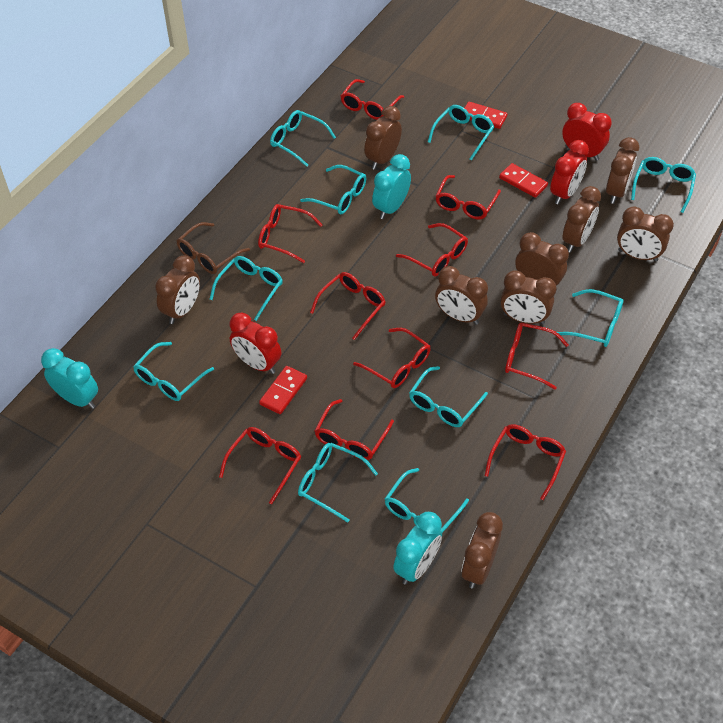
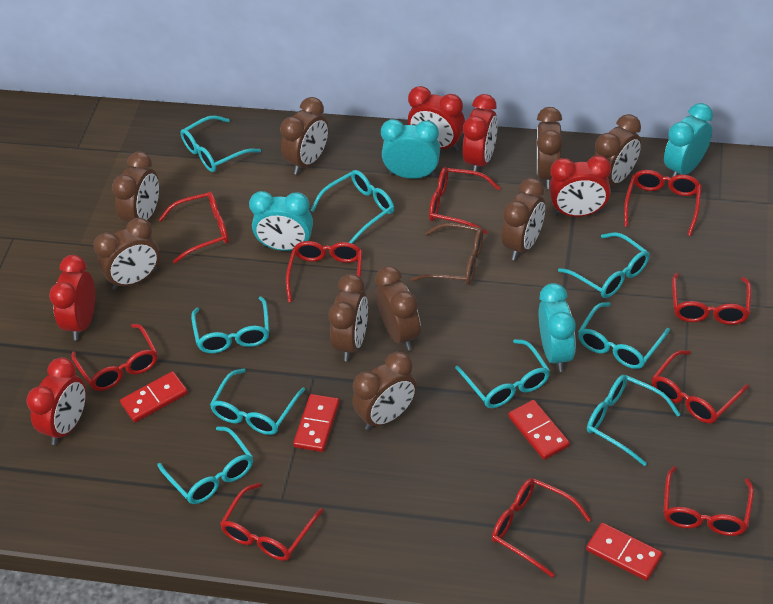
red clock: [229,312,281,374] [550,140,589,205] [562,103,612,161] = 3 -> [26,357,86,445] [49,255,95,341] [408,86,465,151] [463,94,498,172] [549,155,611,217] = 5
red domino: [259,366,307,414] [465,102,507,129] [499,163,548,198] = 3 -> [120,371,188,422] [293,394,340,452] [508,400,570,460] [586,523,663,581] = 4
turquoise clock: [41,348,98,409] [372,154,411,219] [393,512,442,585] = 3 -> [249,191,313,251] [381,119,440,179] [539,283,576,372] [664,103,713,178] = 4
turquoise glasses: [133,342,214,401] [210,256,283,321] [270,110,336,167] [298,443,378,523] [300,165,367,214] [385,468,469,533] [409,366,488,427] [428,105,494,161] [557,289,624,347] [631,157,696,213] = 10 -> [157,426,253,504] [180,115,261,172] [191,297,269,353] [210,368,305,435] [310,170,394,243] [455,339,550,408] [558,232,649,298] [578,302,670,369] [587,375,681,466] = 9

